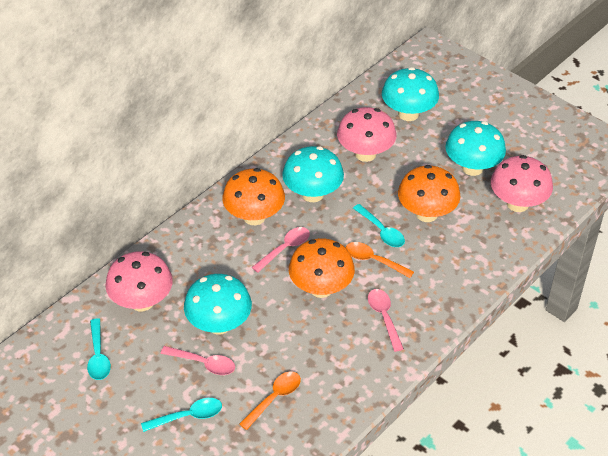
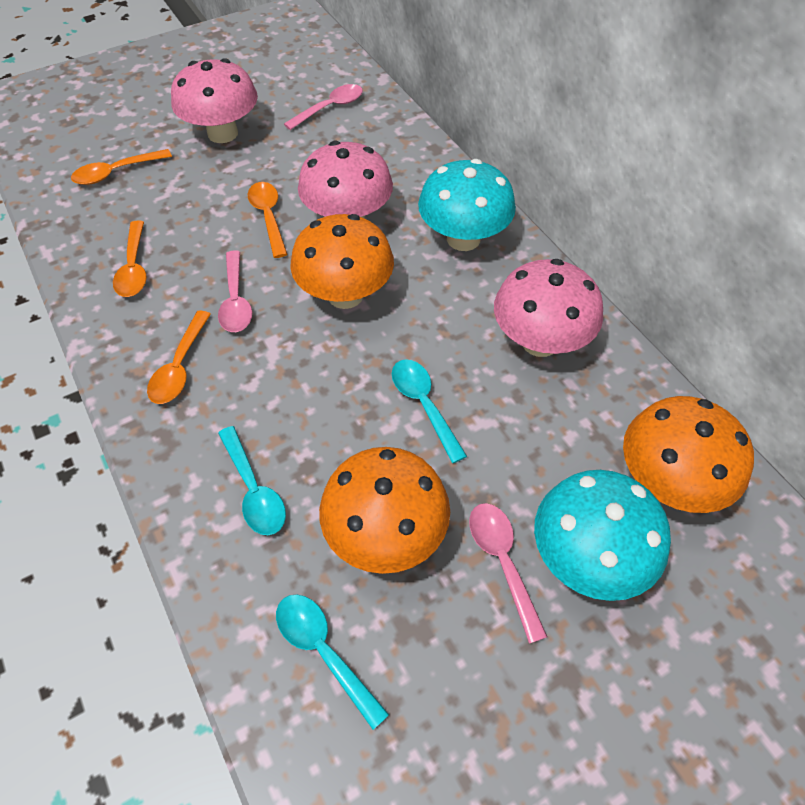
orange spoon: [239,371,301,430] [346,242,414,278] = 2 -> [71,149,172,185] [113,220,147,297] [147,311,211,404] [248,182,288,258] = 4
turquoise mushroom: [184,274,252,335] [282,146,344,202] [382,67,439,121] [445,121,506,176] = 4 -> [418,159,516,251] [534,470,671,601] = 2

